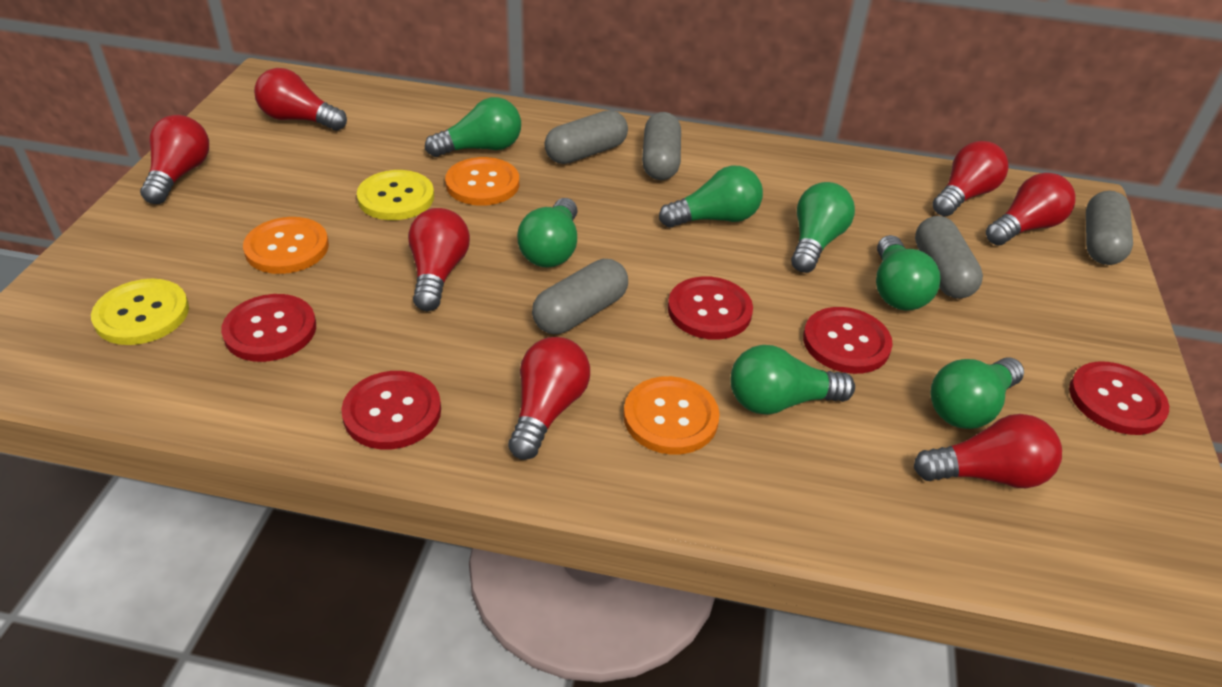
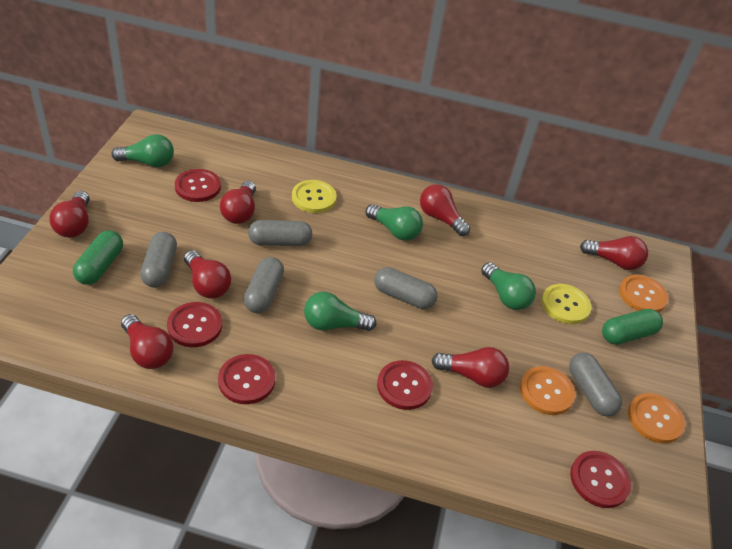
green capsule: none = 0 -> [73,230,123,285] [602,309,663,345] = 2
green light bulb: [425,97,521,157] [517,198,578,268] [659,166,763,228] [731,345,855,415] [791,182,855,273] [876,235,941,311] [930,357,1024,429] = 7 -> [112,134,174,167] [304,292,377,331] [365,204,423,241] [481,262,536,310] = 4

